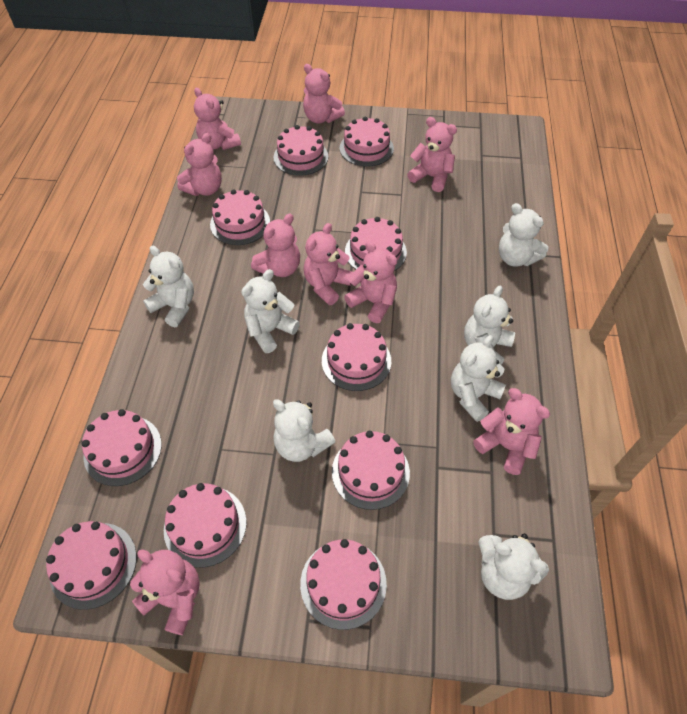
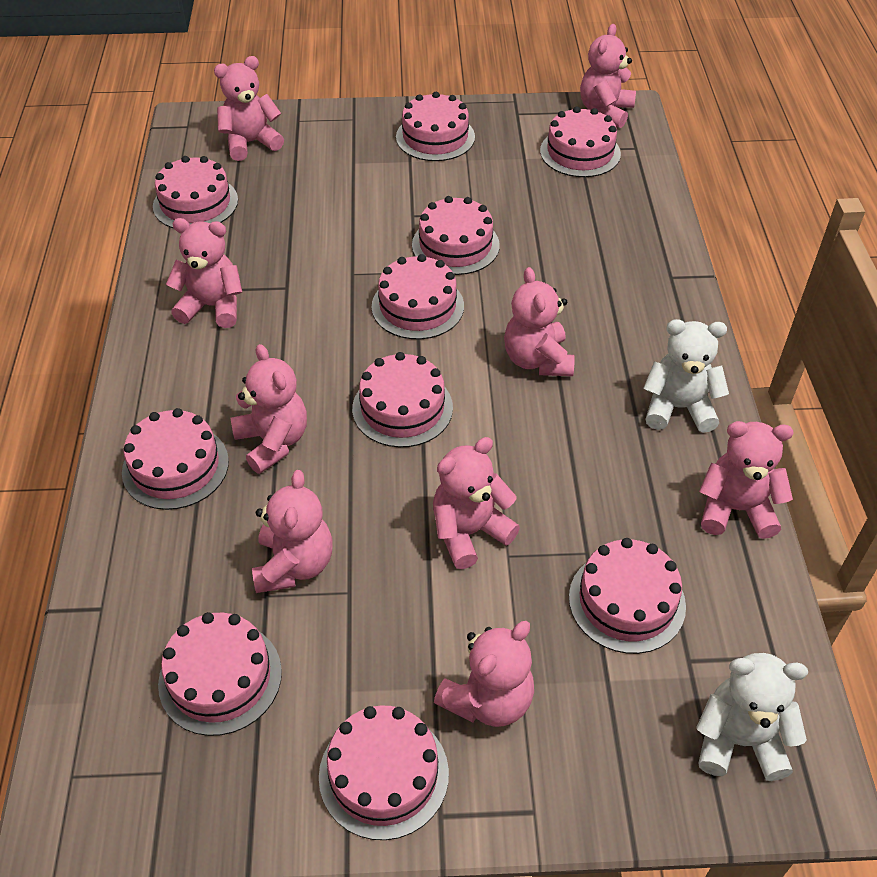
white teddy bear: [143,246,194,327] [241,269,300,353] [273,399,335,462] [451,335,506,422] [464,286,515,365] [478,533,549,600] [499,203,548,267] = 7 -> [643,319,729,433] [696,653,808,781] = 2

